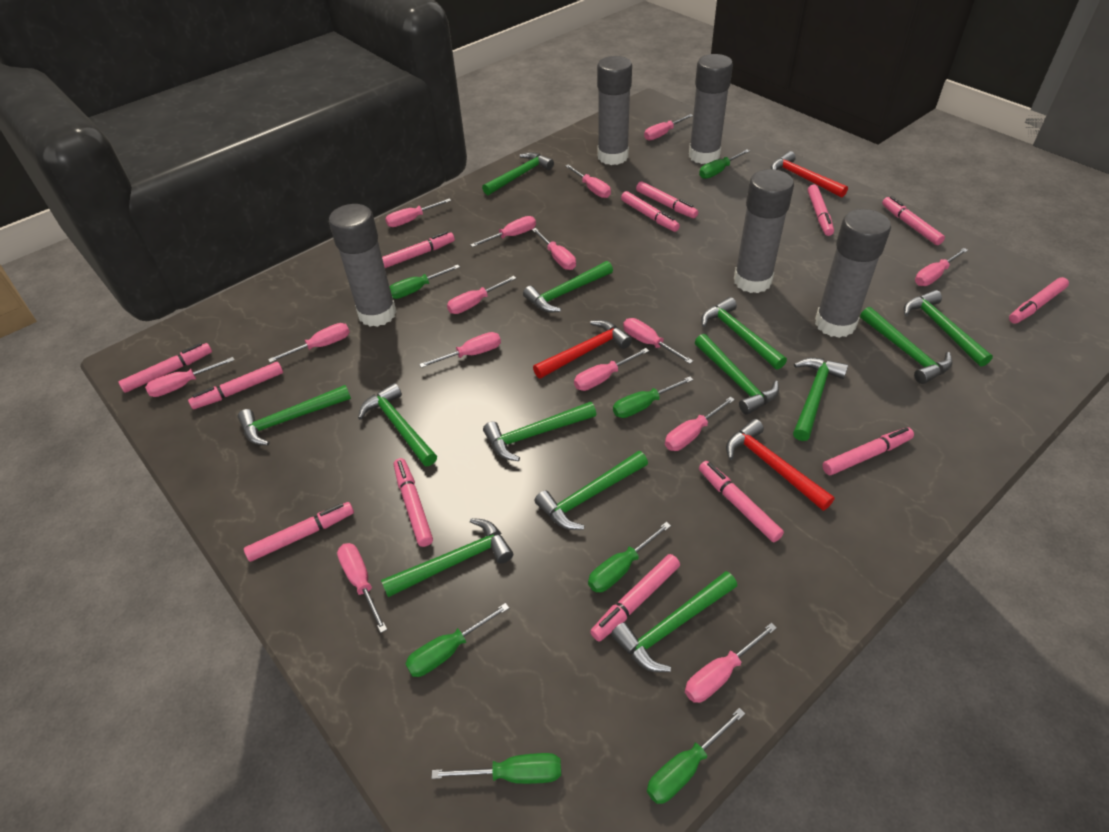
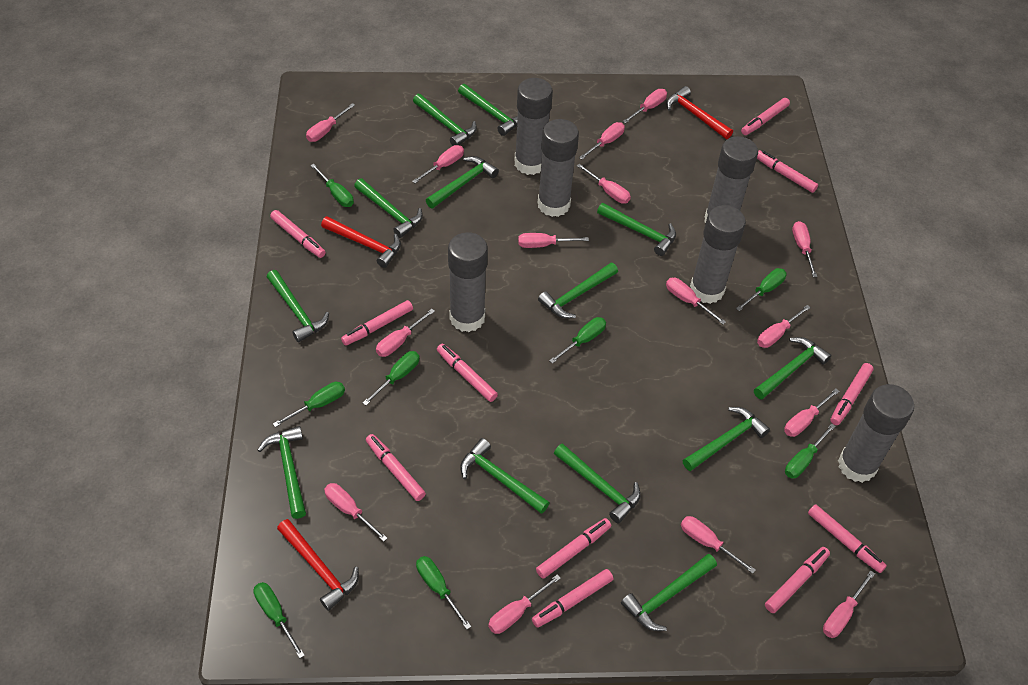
green screwdriver: [390,265,460,299] [405,603,509,677] [431,753,561,784] [588,522,671,592] [613,376,693,418] [647,708,745,804] [699,149,750,179] = 7 -> [254,582,305,658] [273,382,345,427] [310,164,354,207] [363,351,420,405] [416,556,471,629] [549,317,606,364] [736,268,787,311] [785,423,836,478] = 8
grey glue stick: [329,204,397,327] [597,56,632,165] [689,54,733,164] [734,169,794,293] [815,209,891,338] = 5 -> [448,232,488,332] [514,78,553,175] [538,119,579,217] [690,205,746,304] [704,136,758,223] [838,384,914,483] = 6
pink marker: [118,343,212,393] [188,362,283,409] [244,502,354,562] [382,231,455,268] [394,458,433,547] [590,554,680,641] [621,191,680,232] [636,181,698,218] [699,461,784,542] [808,185,834,236] [822,427,914,475] [882,196,945,245] [1009,277,1069,324] = 13 -> [270,210,326,258] [341,300,413,346] [366,434,426,501] [437,344,498,402] [532,569,613,628] [536,518,611,579] [741,98,790,135] [757,150,818,193] [765,547,830,613] [808,504,887,573] [830,363,874,425] = 11

